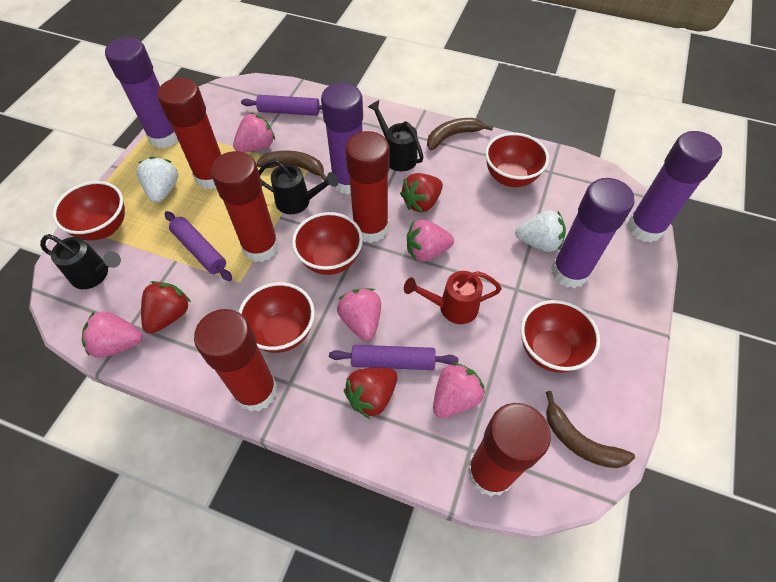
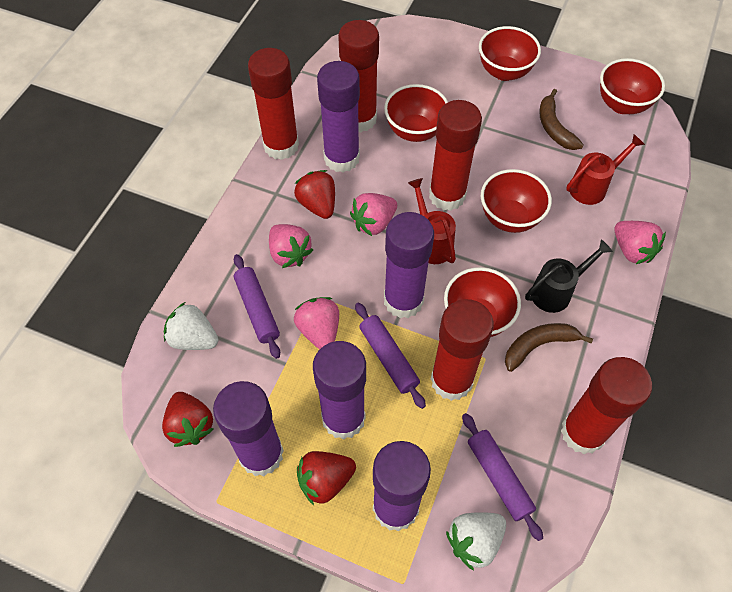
black watering can: [40,234,121,289] [258,159,338,214] [368,100,424,171] = 3 -> [525,239,613,313] = 1
brown banana: [256,150,327,181] [427,118,493,150] [546,391,635,468] = 3 -> [505,323,593,372] [539,89,584,150] = 2
pink strawberry: [82,311,143,358] [233,113,275,153] [337,288,381,341] [407,220,454,262] [433,362,485,418] = 5 -> [269,224,313,268] [294,297,339,349] [350,193,397,236] [615,221,666,264] = 4
purple glue stick: [105,37,178,148] [321,83,363,195] [551,178,634,288] [627,131,722,242] = 4 -> [213,381,284,476] [313,341,366,440] [317,61,360,173] [373,441,431,532] [384,212,434,318] = 5
red watering can: [404,271,502,324] = 1 -> [408,178,456,264] [566,134,645,205] = 2

